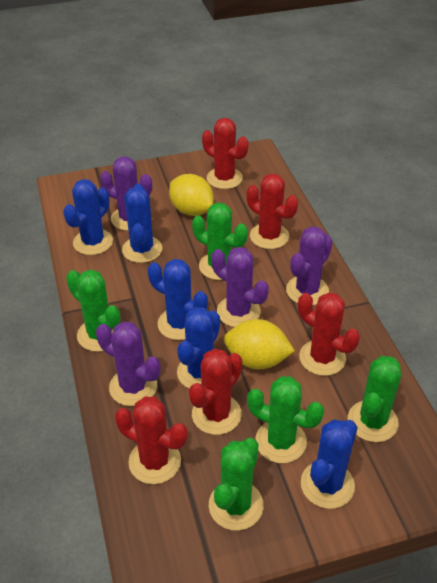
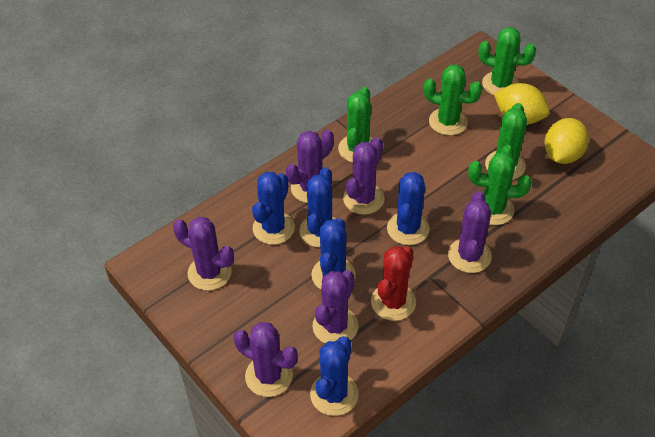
purple cactus: [96,322,161,406] [100,157,152,231] [211,247,269,327] [286,226,333,306] = 4 -> [173,217,234,290] [233,322,298,397] [286,130,334,203] [312,270,358,344] [343,137,385,215] [448,191,492,273] = 6
red cactus: [115,396,188,484] [189,349,242,435] [202,118,248,189] [247,173,298,249] [298,292,360,376] = 5 -> [371,246,416,321] = 1

